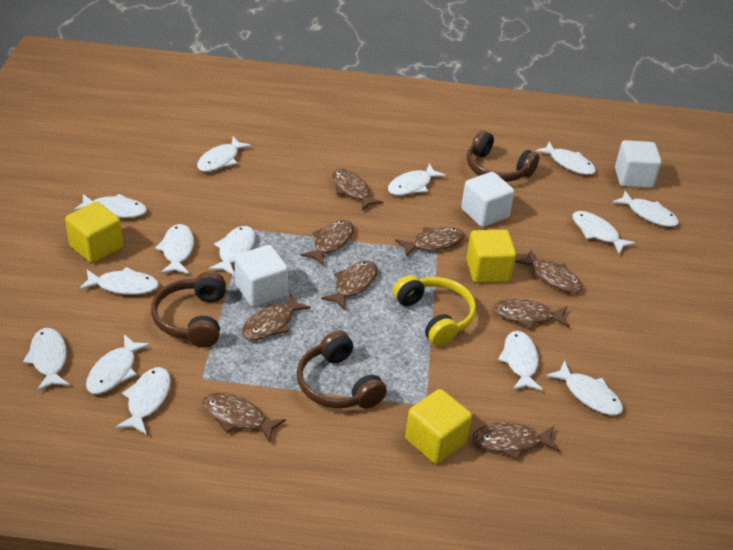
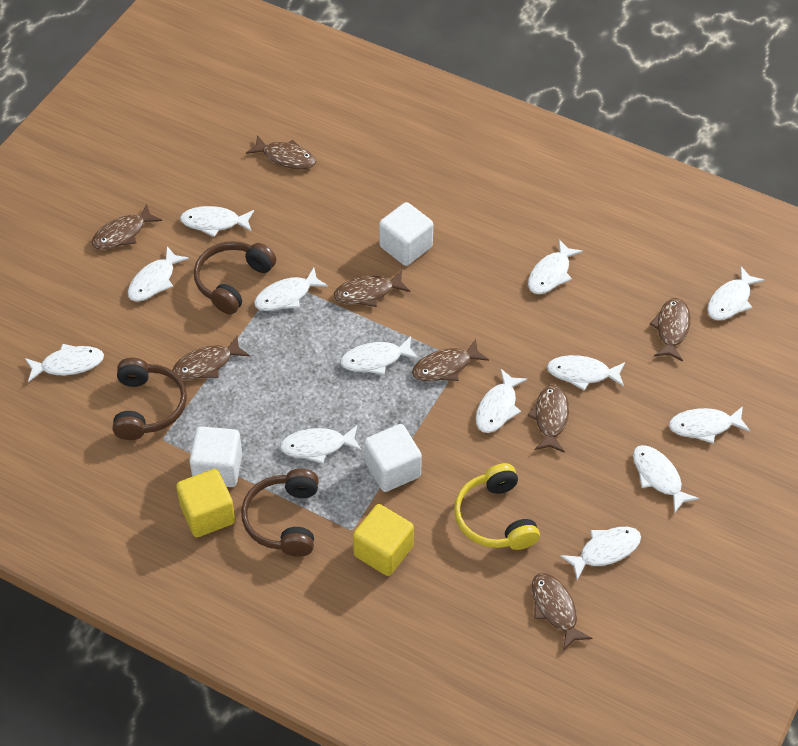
brown fish: [202,393,286,443] [242,293,311,340] [300,220,354,266] [321,261,378,310] [332,169,383,211] [395,227,465,257] [473,423,560,460] [493,299,569,329] [515,250,583,293] = 9 -> [91,204,162,249] [172,336,250,380] [246,135,316,169] [334,270,410,307] [412,339,489,381] [527,384,569,453] [532,573,592,651] [650,298,690,361] = 8
white fish: [23,328,70,391] [74,194,147,218] [79,267,159,295] [86,334,150,394] [115,367,171,435] [155,224,194,274] [197,137,252,172] [208,226,255,276] [388,164,446,196] [498,331,543,391] [535,142,596,175] [546,360,623,415] [572,211,636,254] [612,191,679,227] = 14 -> [25,344,104,382] [128,246,189,301] [180,206,254,237] [254,268,328,311] [280,425,362,464] [340,336,419,375] [476,369,528,433] [528,239,583,294] [547,355,625,390] [560,527,641,580] [633,445,699,513] [669,406,750,443] [707,267,764,320] = 13
yellow cube: [65,202,123,263] [405,389,472,464] [466,229,516,283] = 3 -> [176,469,235,537] [353,504,414,576] = 2

